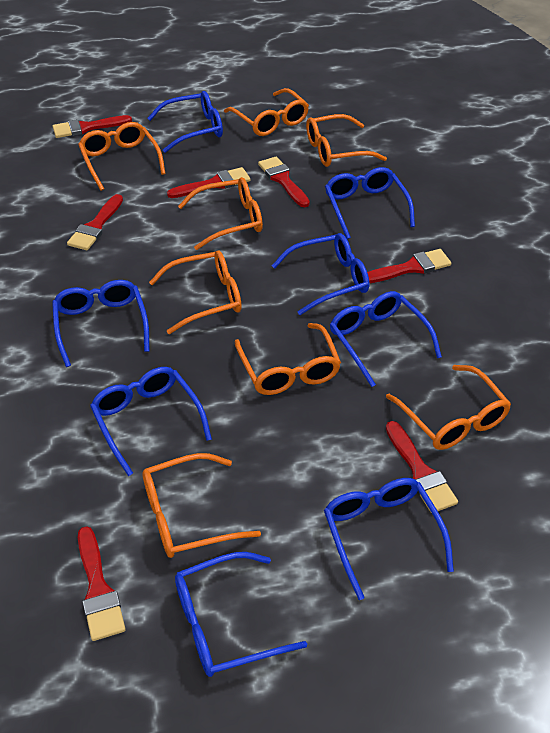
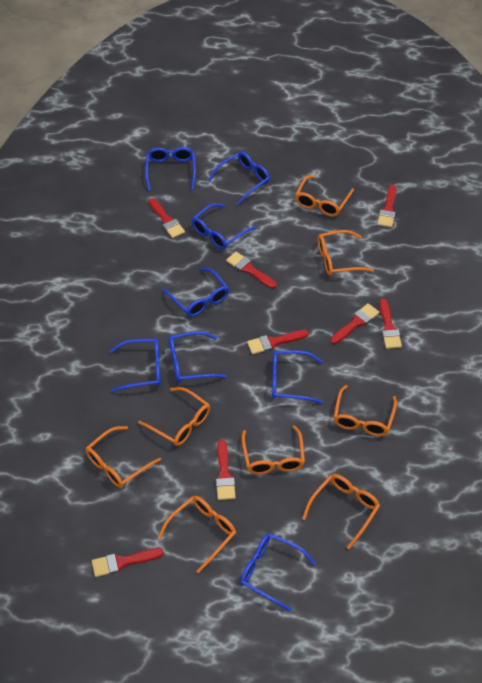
red brush: [53,115,132,138] [67,194,123,250] [78,526,126,641] [167,167,251,198] [258,157,310,207] [367,249,451,283] [386,421,458,512] = 7 -> [92,548,164,577] [149,198,185,238] [216,440,236,500] [226,252,277,289] [247,330,309,354] [331,303,379,344] [377,185,396,227] [379,299,402,349] = 8

